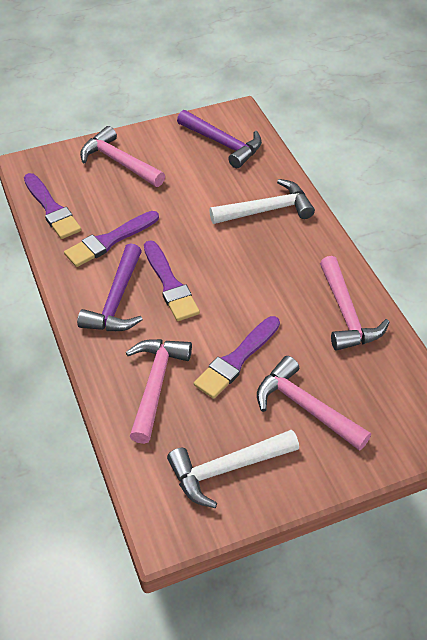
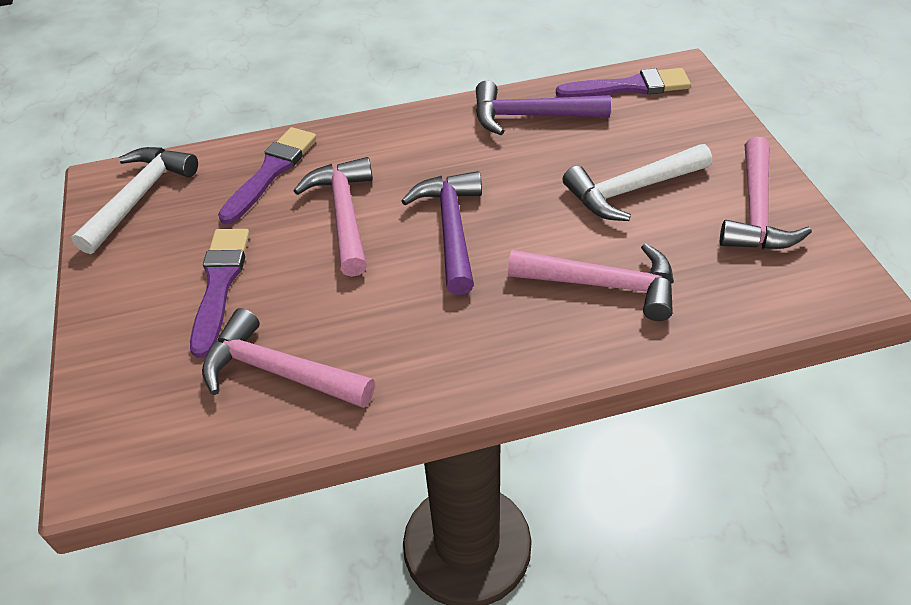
purple brush: [24,173,82,239] [64,211,159,267] [144,240,200,321] [194,316,280,399] = 4 -> [190,229,250,358] [218,127,317,225] [556,68,691,98] = 3

